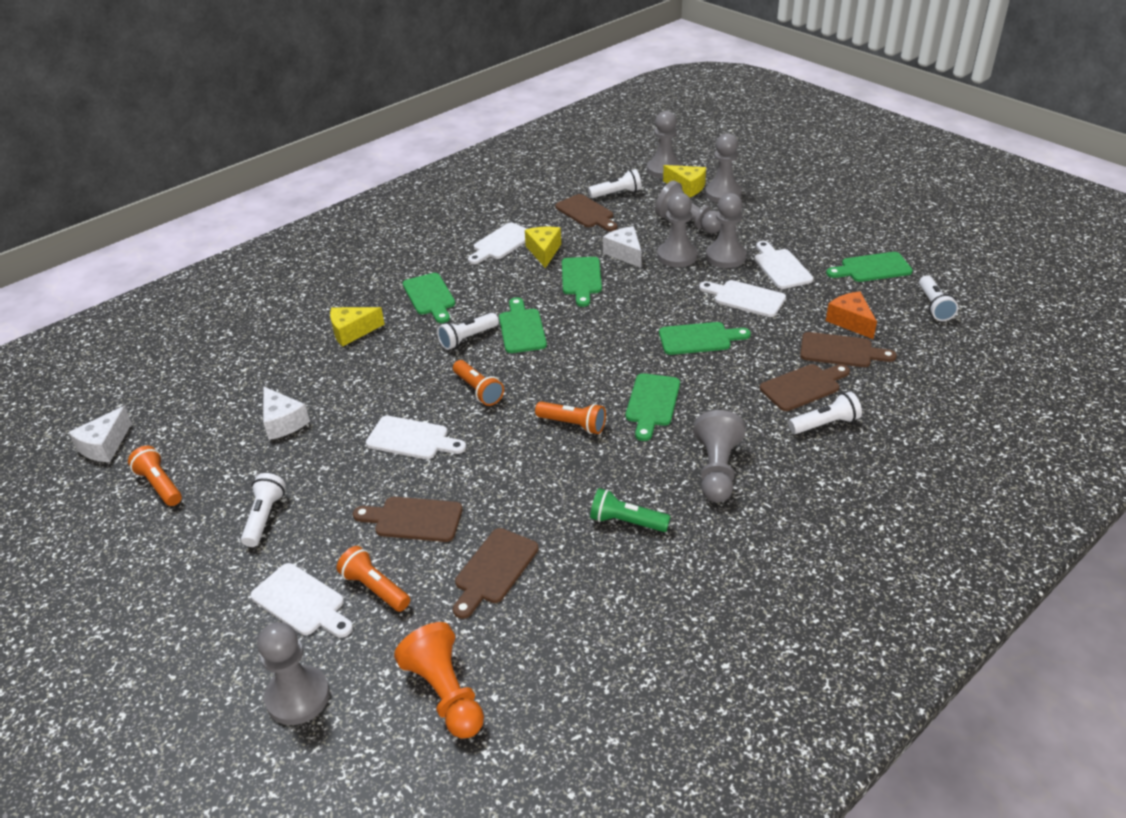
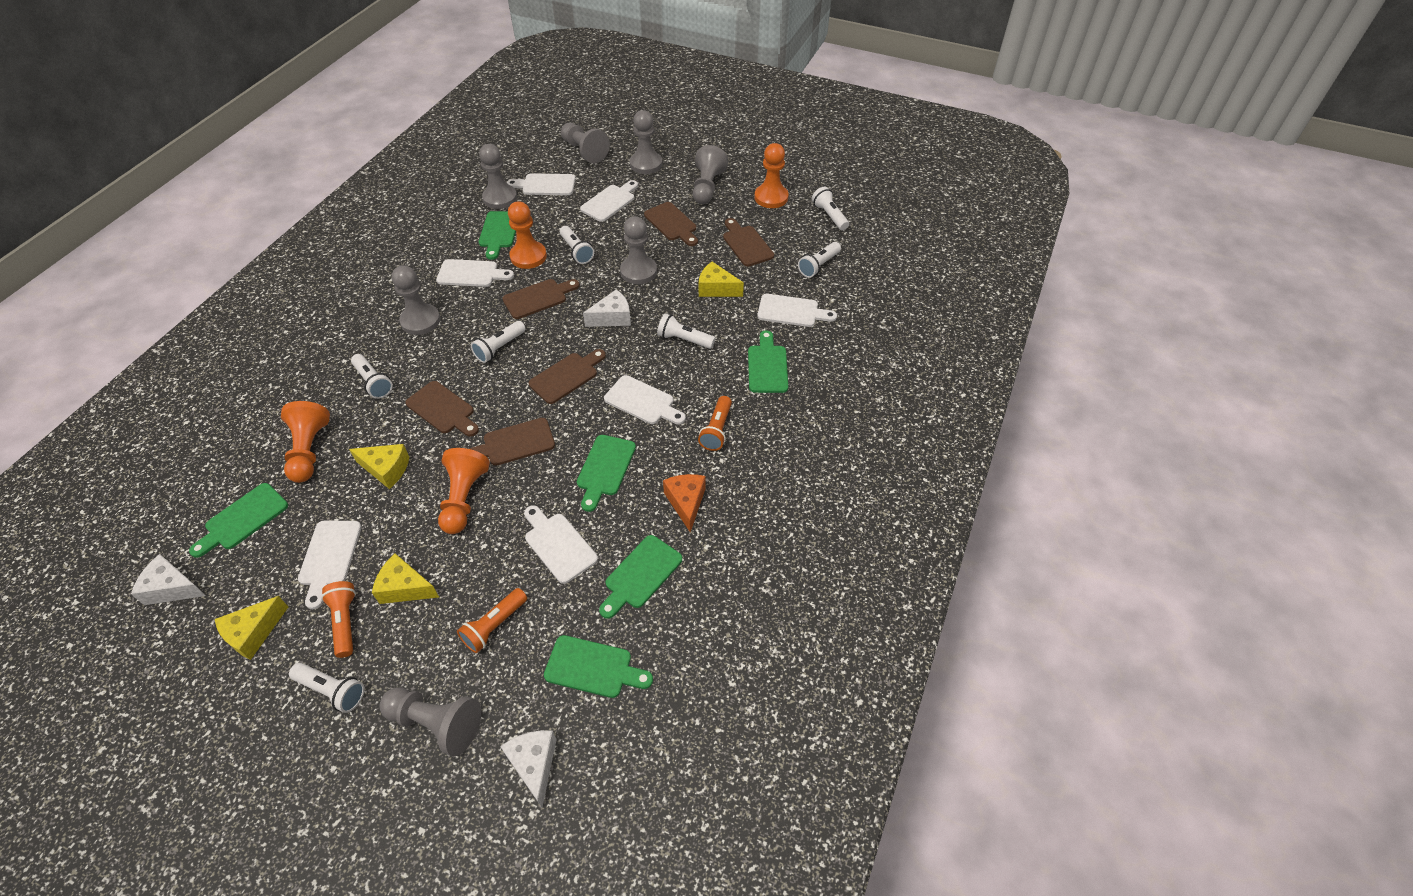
brown cutting board: [353,497,463,542] [453,528,539,619] [555,194,617,231] [760,364,850,411] [800,332,897,367] = 5 -> [406,381,479,437] [469,418,555,466] [502,279,580,319] [529,349,606,404] [644,202,698,246] [723,218,774,267] = 6
green flashlight: [590,488,671,532] = 1 -> none = 0
orange flashlight: [128,446,182,506] [337,546,410,612] [453,360,504,406] [535,401,606,434] = 4 -> [321,581,356,658] [457,588,527,653] [698,396,732,451] = 3
orange pawn: [394,622,484,739] = 1 -> [281,401,330,483] [438,448,490,534] [508,201,547,269] [755,143,789,208] = 4
white cutting board: [251,563,353,638] [366,416,466,459] [468,222,527,264] [699,280,786,317] [754,241,813,289] = 5 -> [298,521,362,609] [436,259,514,287] [507,173,576,195] [524,505,598,584] [580,180,638,222] [604,375,686,425] [757,294,837,327] = 7
white flashlight: [241,473,286,547] [437,313,499,350] [588,169,642,198] [788,391,862,434] [919,275,958,321] = 5 -> [289,663,365,713] [351,354,393,399] [471,321,526,363] [560,226,594,264] [657,313,715,349] [798,242,841,278] [812,187,849,230] = 7
yellow cheese: [330,307,385,347] [525,227,561,268] [663,165,706,198] = 3 -> [215,596,288,660] [349,444,409,489] [372,554,439,604] [699,261,744,297] = 4

